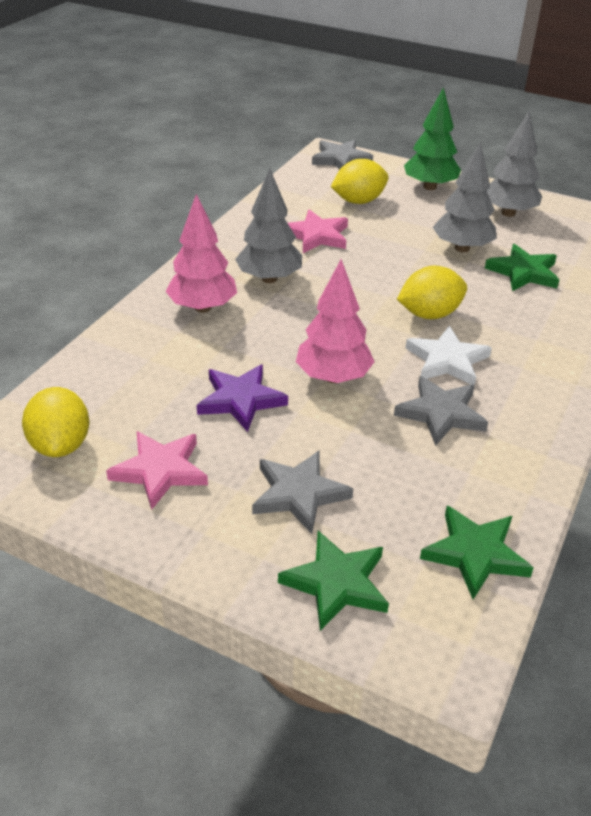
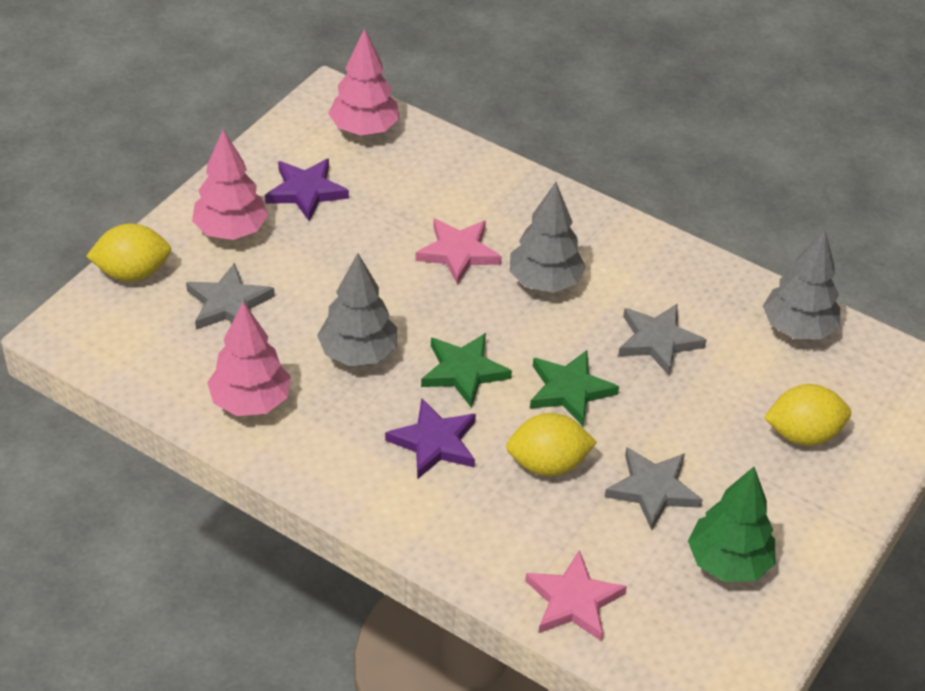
green star: [278,531,389,631] [420,506,534,600] [485,244,559,291] = 3 -> [421,333,512,408] [530,350,619,426] = 2
pink tree: [165,194,237,313] [296,259,375,383] = 2 -> [192,130,268,240] [207,302,291,416] [328,28,400,136] = 3
purple star: [197,364,288,432] = 1 -> [265,158,349,222] [385,398,476,479] = 2
white star: [406,326,492,385] = 1 -> none = 0

